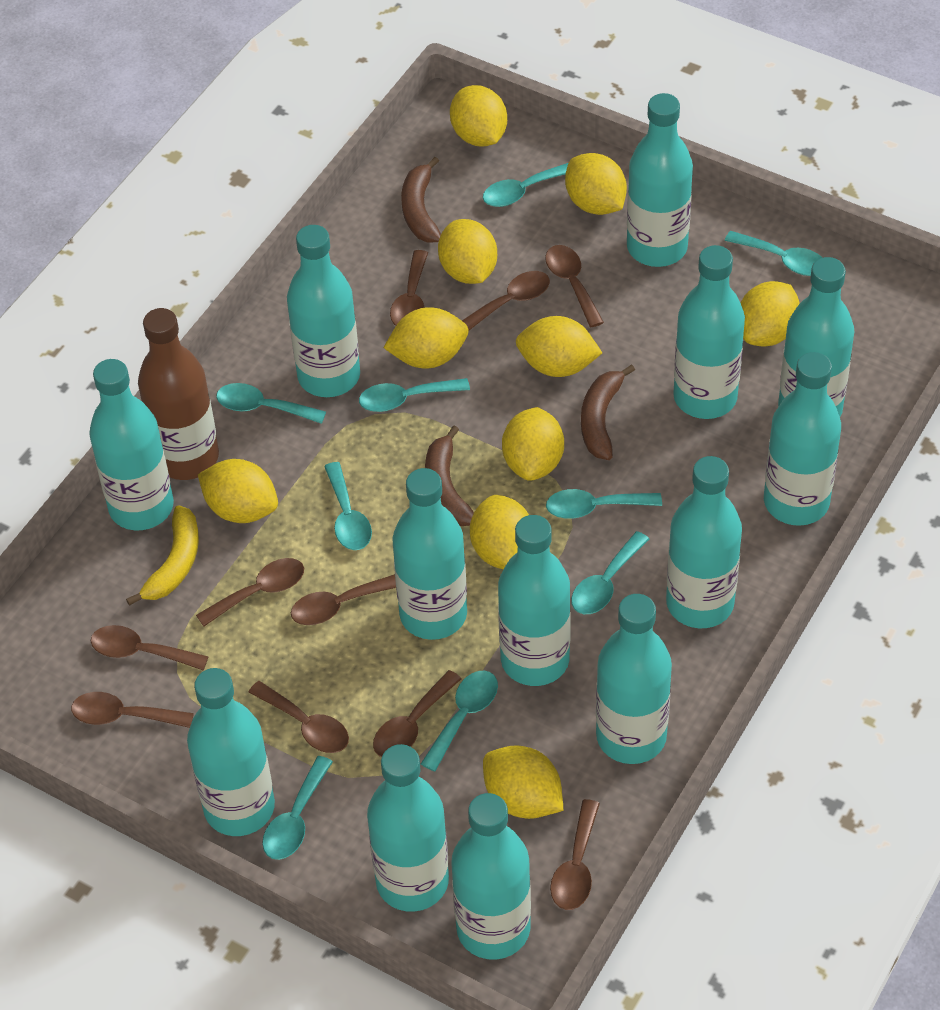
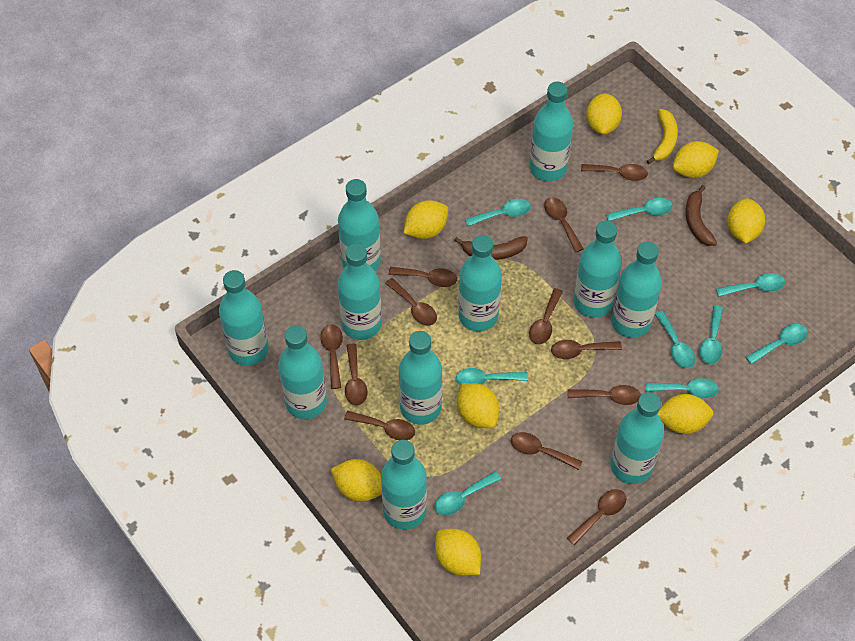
brown banana: [401,157,441,243] [425,426,474,526] [581,364,635,460] = 3 -> [454,236,528,260] [685,185,717,246] = 2
brown bottle: [138,308,219,480] = 1 -> none = 0
brown spoon: [71,692,194,728] [91,625,209,670] [196,558,304,627] [249,681,349,753] [291,574,396,625] [373,670,461,757] [390,250,428,326] [462,271,550,330] [545,245,604,327] [550,799,600,910] = 10 -> [320,324,343,389] [344,411,415,440] [345,344,368,406] [385,278,437,326] [389,267,457,287] [511,432,582,470] [529,288,563,344] [544,197,584,252] [551,340,622,359] [567,489,627,546] [568,385,641,405] [581,164,648,181] = 12
turquoise bottle: [89,359,174,530] [187,668,275,836] [287,225,360,397] [367,744,449,912] [393,468,467,640] [451,793,531,960] [498,515,571,686] [596,594,672,764] [627,93,693,267] [666,456,742,628] [673,245,745,419] [764,352,841,526] [778,257,855,417] = 13 -> [219,270,269,366] [279,325,327,419] [338,179,381,272] [338,244,382,340] [381,440,427,530] [399,331,442,425] [458,235,502,331] [530,82,573,182] [574,221,622,318] [611,241,662,338] [611,392,664,484] = 11
yellow lemon: [198,459,278,523] [384,307,469,368] [438,219,497,284] [450,85,507,146] [470,495,529,569] [483,745,563,819] [502,407,564,481] [516,316,602,377] [565,153,627,215] [740,281,800,347] = 10 -> [331,459,382,502] [404,200,448,239] [435,529,481,576] [457,383,499,428] [586,93,622,135] [657,394,713,434] [673,141,719,178] [727,198,765,243] = 8

